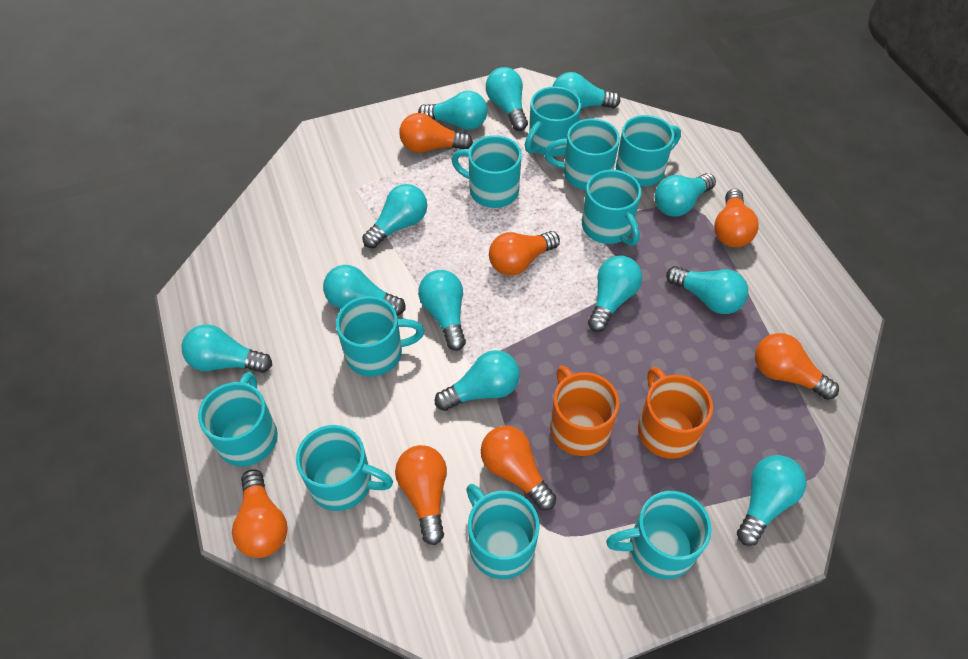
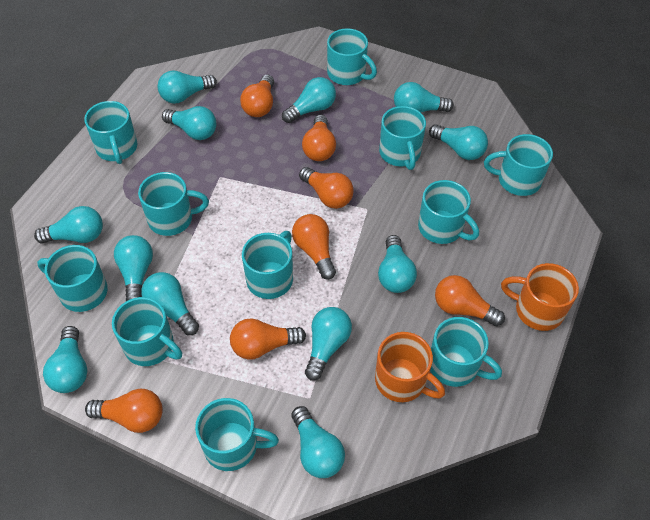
turquoise mug: [198,372,278,466] [296,425,393,511] [336,296,424,376] [451,135,522,208] [466,484,540,579] [525,86,581,157] [544,119,620,190] [582,170,641,246] [606,491,712,579] [616,115,681,187] = 10 -> [37,245,108,312] [84,101,137,164] [112,297,182,366] [138,172,209,236] [195,398,279,471] [242,231,293,299] [327,28,377,85] [379,106,426,170] [418,180,479,244] [430,317,502,387] [484,134,553,196] = 11

